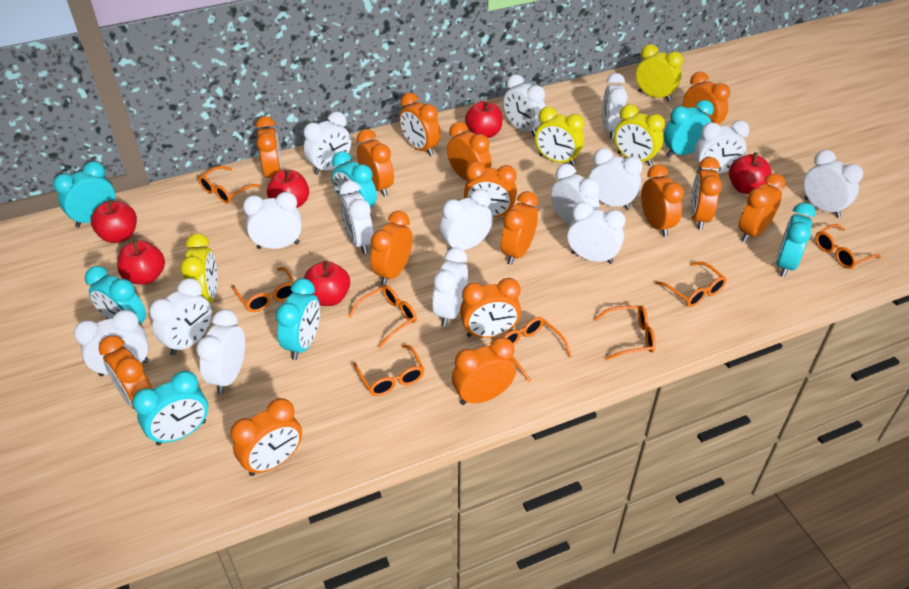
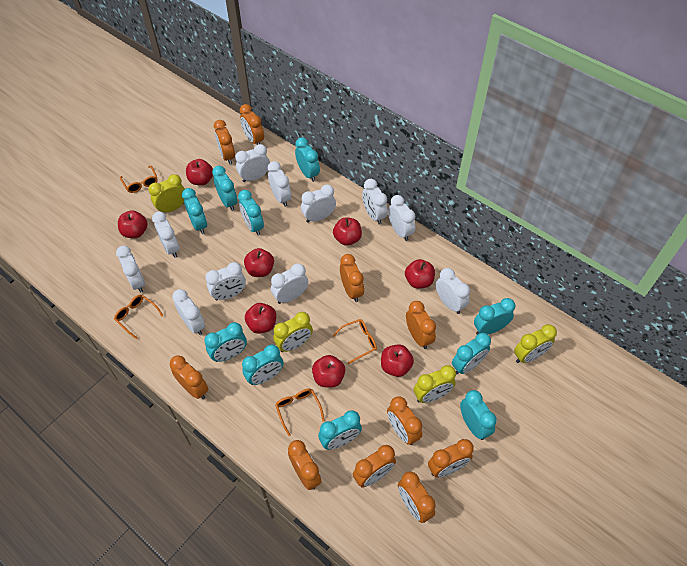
orange clock: [99,335,152,409] [231,398,302,476] [256,116,282,179] [357,129,394,197] [370,211,413,285] [399,93,441,156] [447,122,492,181] [452,337,516,405] [460,278,521,338] [464,161,517,217] [501,191,538,265] [641,164,684,237] [683,72,730,124] [690,157,722,230] [738,173,786,242] = 15 -> [170,355,208,399] [214,120,235,165] [239,104,264,145] [288,440,322,490] [340,254,364,302] [353,445,396,488] [387,396,422,445] [398,472,436,523] [406,301,436,349] [428,439,474,478] = 10
orange glasses: [198,166,261,204] [232,267,295,312] [348,285,417,348] [353,345,425,396] [503,317,572,382] [594,305,656,360] [655,262,727,307] [815,224,881,269] = 8 -> [114,295,163,340] [120,166,158,193] [275,389,325,436] [333,319,377,364] = 4
red apple: [91,200,137,243] [117,240,165,285] [267,170,309,208] [304,261,350,306] [465,101,503,138] [729,152,772,194] = 6 -> [118,210,148,238] [186,159,213,186] [244,248,274,277] [245,303,276,334] [312,355,345,388] [333,217,362,246] [381,344,414,377] [405,259,435,289] = 8
turquoise clock: [53,161,115,228] [85,266,146,325] [132,371,208,446] [276,278,320,360] [332,151,377,208] [664,100,714,158] [776,202,816,277] = 7 -> [182,188,207,234] [204,322,247,362] [212,166,237,211] [238,190,264,235] [242,344,283,385] [295,137,320,182] [318,411,362,450] [452,333,491,375] [460,390,497,440] [474,298,515,335] = 10
white clock: [74,310,149,376] [149,278,212,356] [196,309,245,394] [243,192,302,249] [303,112,351,175] [339,181,374,254] [432,247,468,326] [440,189,493,250] [503,74,545,136] [551,164,600,225] [567,202,626,264] [588,148,643,210] [602,73,628,139] [694,120,750,174] [803,150,863,218] = 15 -> [116,246,145,293] [152,211,180,258] [172,289,205,335] [205,262,246,300] [235,144,270,182] [268,161,291,207] [271,263,308,304] [301,184,336,223] [362,179,388,225] [388,195,415,241] [436,268,470,314] = 11

